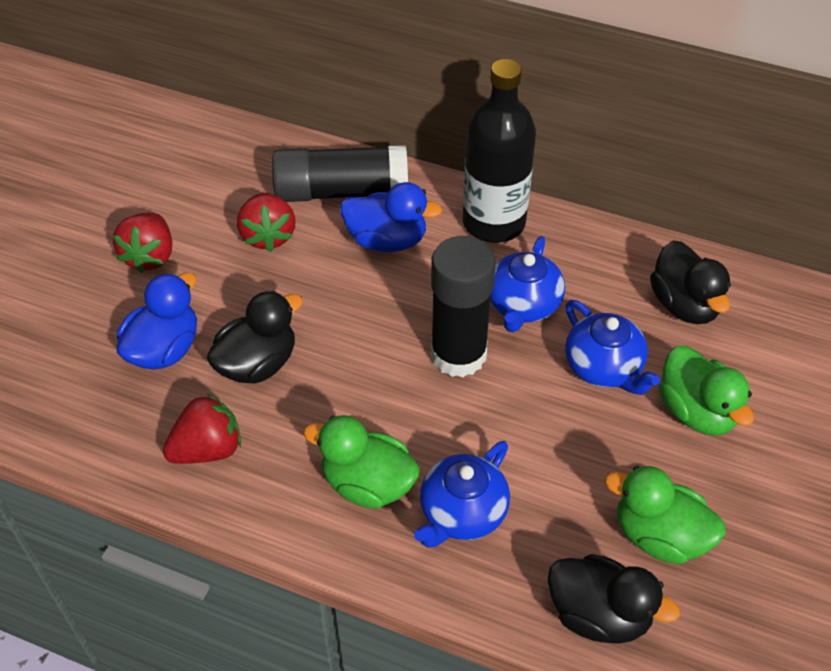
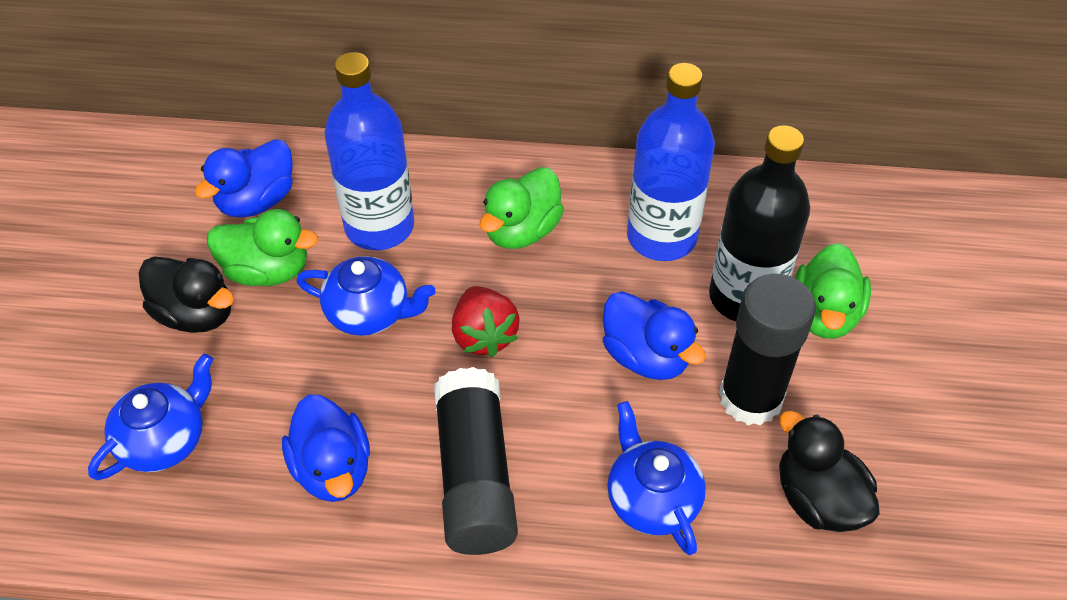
black duck: [207,291,303,384] [548,554,680,644] [650,240,731,324] = 3 -> [139,257,234,333] [779,411,880,532] = 2
blue bottle: none = 0 -> [324,52,414,250] [627,63,715,261] = 2
blue duck: [117,272,197,370] [340,182,442,252] = 2 -> [195,139,293,217] [282,395,370,502] [603,291,706,380] = 3
red strawberry: [113,213,172,273] [163,394,241,464] [237,193,296,252] = 3 -> [452,286,520,357] = 1

